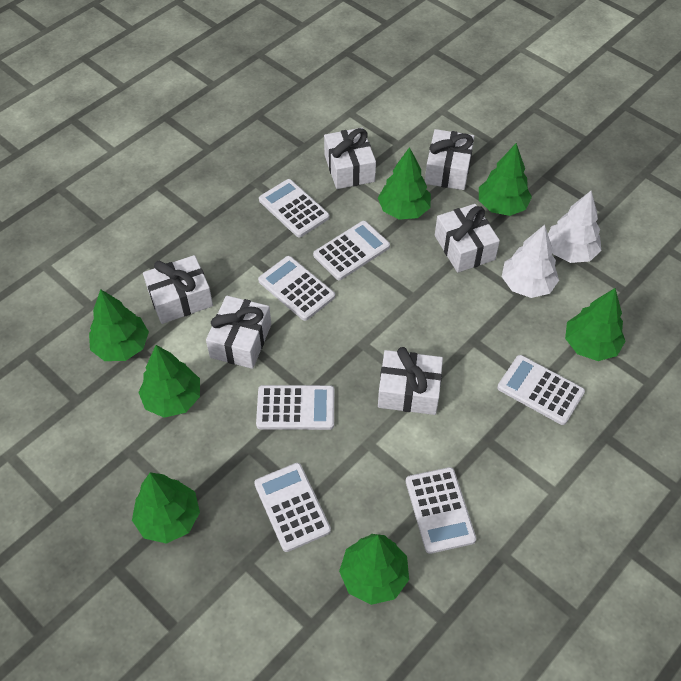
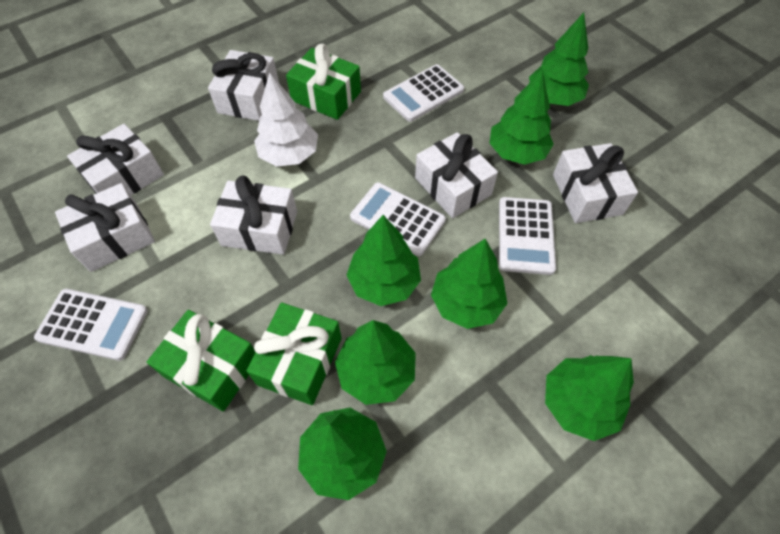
green gift: none = 0 -> [147,310,255,411] [246,303,342,405] [286,44,361,120] = 3
white calculator: [254,463,331,552] [256,385,334,430] [258,256,335,321] [259,179,329,237] [313,221,390,280] [406,467,476,554] [497,355,585,425] = 7 -> [34,289,148,361] [350,182,446,256] [383,64,464,122] [499,197,556,275] = 4
white tree: [502,225,559,298] [548,191,602,263] = 2 -> [254,72,318,167] = 1

